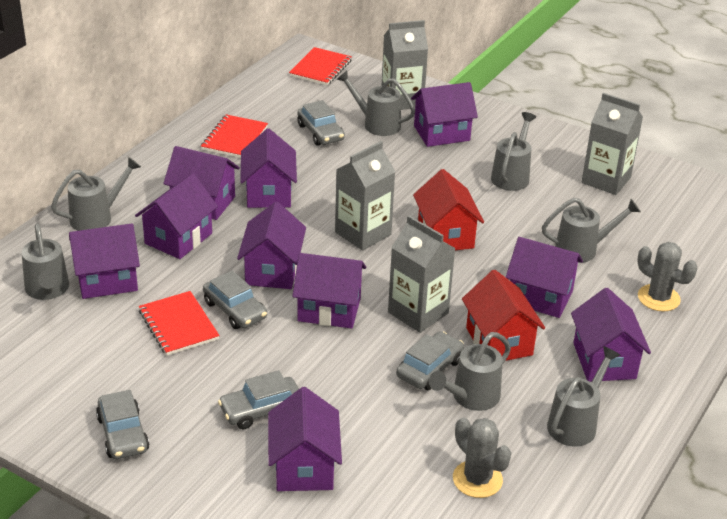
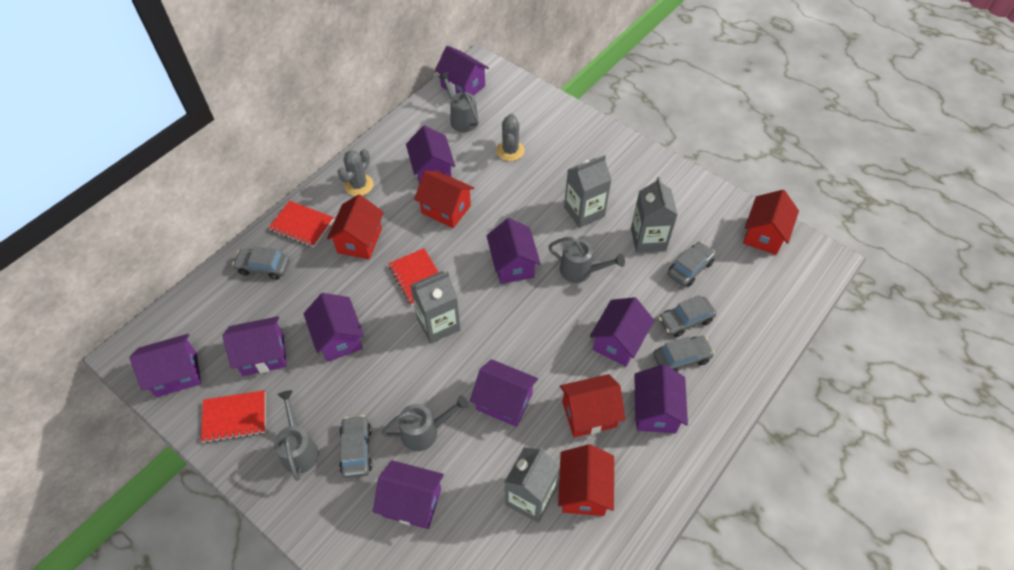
grey watering can: [22,223,69,300] [51,157,141,231] [336,70,415,136] [429,332,511,411] [491,112,536,191] [542,198,641,263] [547,346,621,447] = 7 -> [274,390,319,481] [381,395,469,451] [439,72,479,132] [548,237,625,283] = 4
red house: [413,169,484,250] [462,270,545,361] = 2 -> [327,194,384,259] [414,171,474,228] [558,444,614,516] [560,374,625,437] [743,190,799,255] = 5

